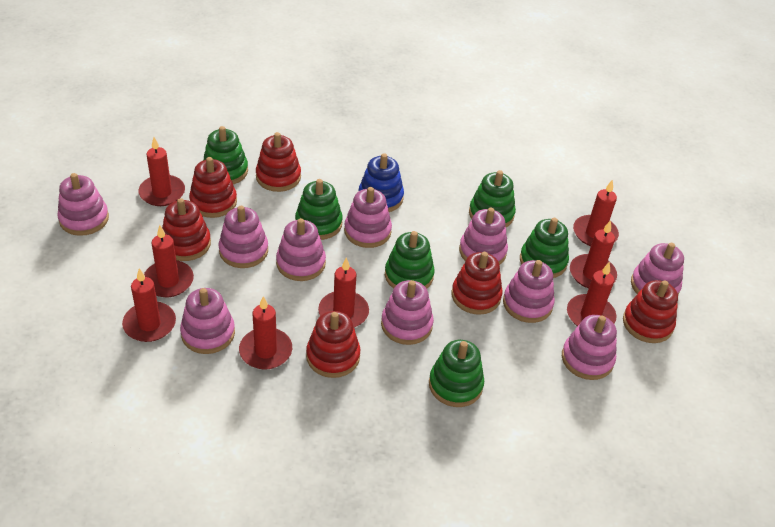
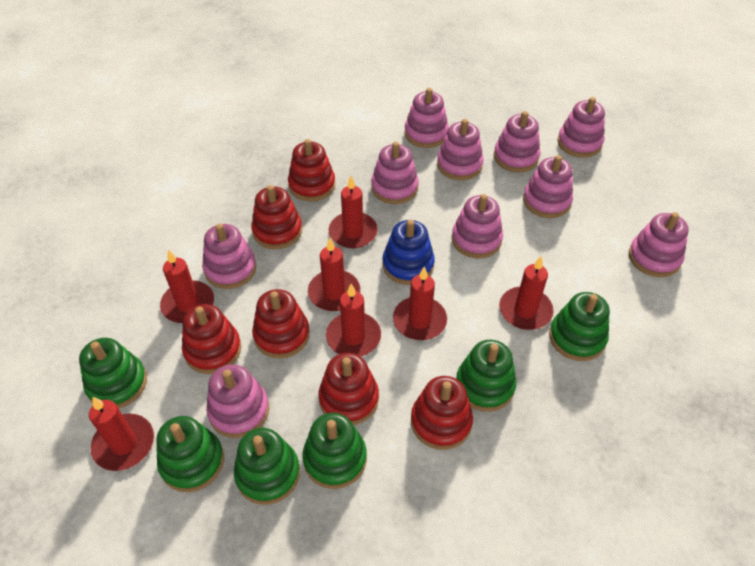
red candle: [122,268,176,342] [139,137,185,206] [144,225,194,297] [239,296,292,370] [318,257,369,327] [567,262,617,326] [570,220,617,288] [573,179,619,246] = 8 -> [89,397,154,471] [160,249,214,323] [308,238,360,311] [326,284,381,357] [329,176,378,248] [393,266,447,340] [499,256,553,330] = 7

